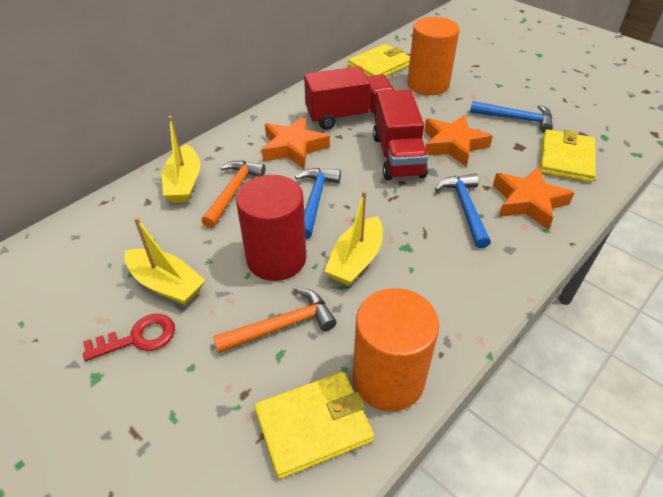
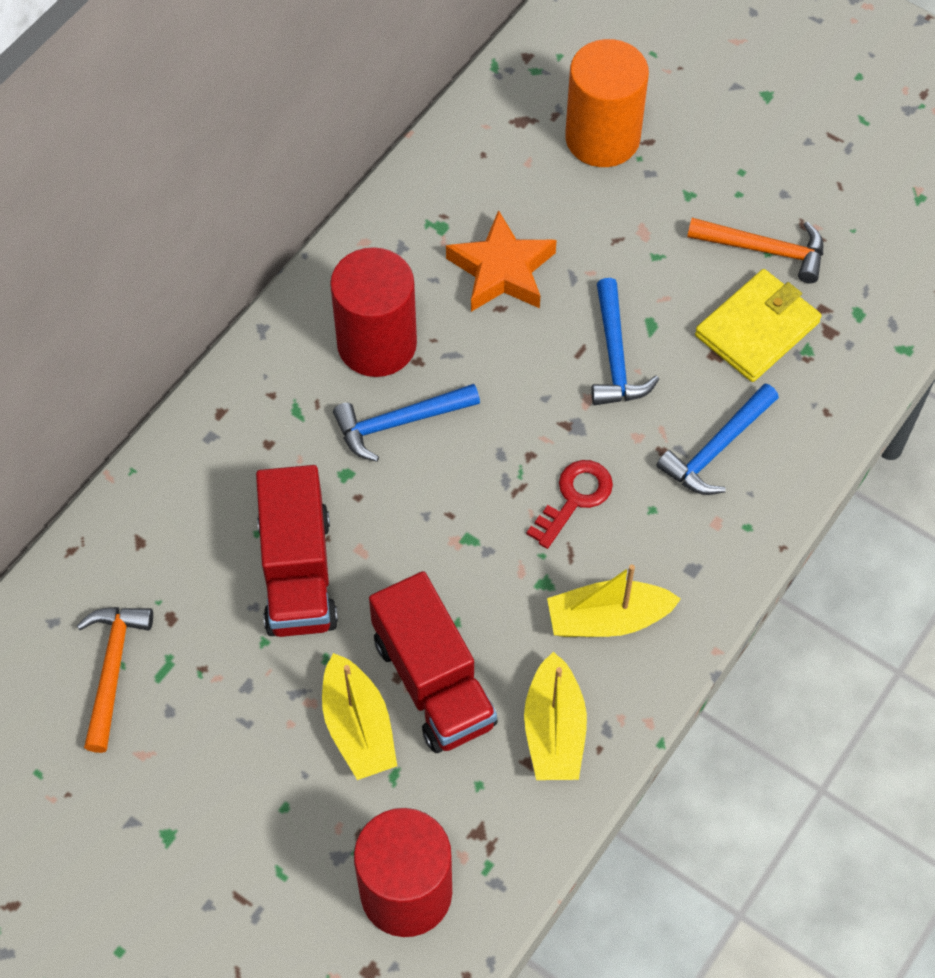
orange cylinder: [353,288,439,411] [407,17,459,95] = 2 -> [565,39,649,167] = 1
orange star: [262,116,330,169] [424,115,493,167] [493,167,575,230] = 3 -> [446,210,557,312] = 1
red cylinder: [236,175,306,281] = 1 -> [330,247,417,377] [354,808,452,937] = 2
yellow wallet: [254,372,374,479] [348,44,410,77] [540,129,596,183] = 3 -> [695,269,822,382] = 1

